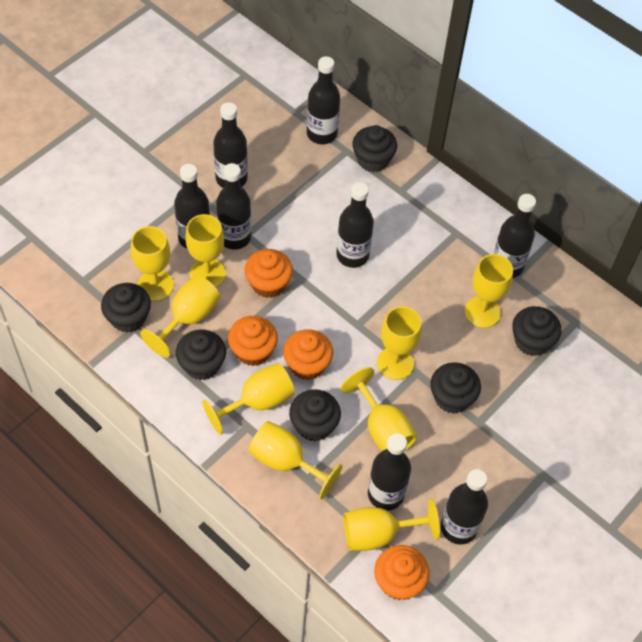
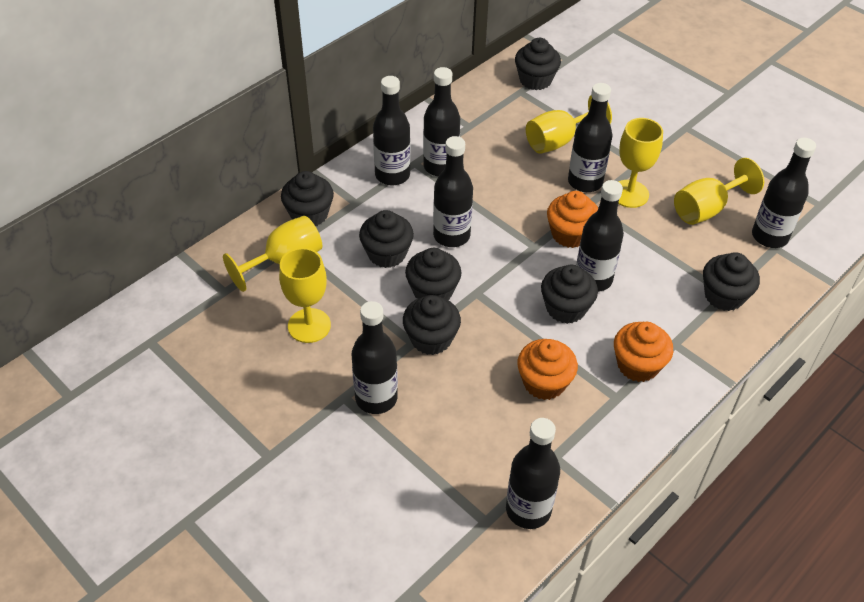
black cupcake: [101,283,151,333] [176,330,226,380] [289,389,341,441] [352,125,397,172] [430,362,481,414] [512,306,561,356] = 6 -> [281,171,334,226] [359,210,414,268] [403,295,461,355] [405,248,462,300] [515,38,561,90] [541,265,598,324] [703,252,760,311] = 7
orange cupcake: [228,316,278,366] [245,249,293,298] [283,329,333,380] [374,545,430,600] = 4 -> [517,339,578,400] [547,191,598,248] [614,322,673,382] = 3
yellow goblet: [131,226,174,301] [140,275,220,358] [185,214,226,287] [202,363,295,435] [249,421,342,500] [341,367,417,451] [344,499,440,551] [377,306,422,380] [465,254,513,328] = 9 -> [223,216,322,292] [279,248,331,343] [526,96,612,154] [618,118,663,208] [674,158,764,225] = 5

